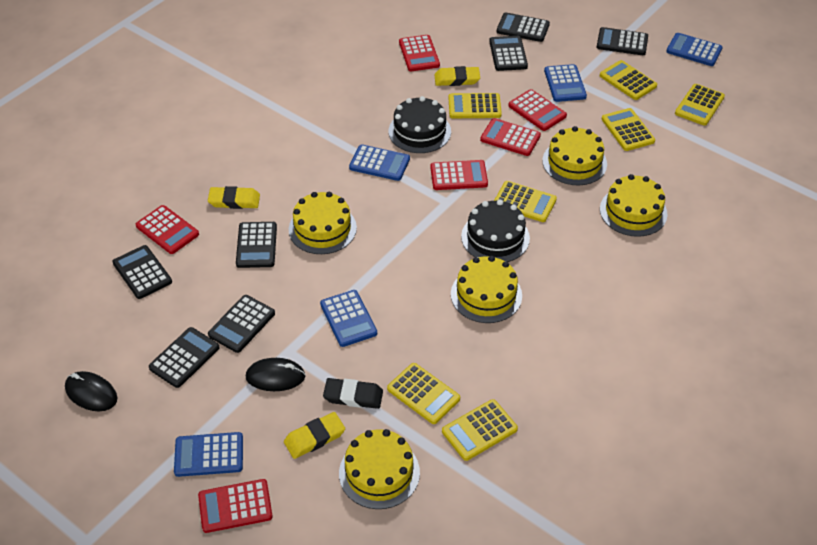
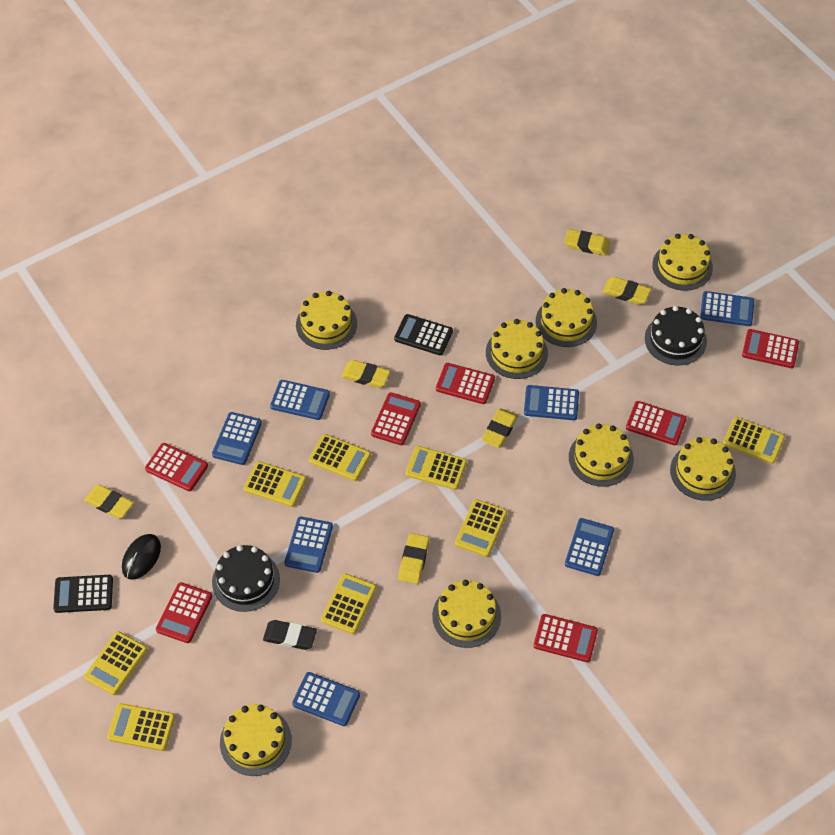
black calculator: [112,245,172,299] [149,327,220,388] [208,295,275,353] [236,222,277,268] [489,36,528,71] [497,13,550,42] [597,27,648,55] = 7 -> [53,575,113,613] [394,314,453,355] = 2
black mouse: [65,371,118,411] [246,358,306,391] = 2 -> [122,534,161,580] = 1
blue calculator: [174,432,243,477] [320,290,377,347] [349,145,410,181] [544,64,587,102] [666,33,723,66] = 5 -> [212,412,262,465] [270,380,330,420] [284,517,333,573] [292,672,360,726] [524,385,579,420] [565,518,614,576] [700,291,754,326] = 7
red calculator: [136,205,199,254] [198,479,273,533] [399,35,440,71] [430,160,488,190] [480,118,541,156] [508,89,567,131] = 6 -> [145,443,208,491] [156,582,212,643] [371,392,421,445] [436,363,495,404] [534,614,598,662] [626,401,687,445] [742,329,799,368] = 7
yellow cake: [289,192,357,254] [339,429,420,509] [451,256,522,323] [542,126,607,185] [600,174,668,237] = 5 -> [220,704,292,776] [296,291,357,350] [432,580,501,648] [486,319,548,379] [536,288,597,347] [569,423,634,487] [652,234,713,291] [670,437,736,501] = 8
yellow calculator: [387,363,460,424] [442,399,518,461] [448,93,502,118] [494,181,557,222] [600,60,657,100] [602,108,655,151] [675,84,725,126] = 7 -> [84,631,147,695] [107,703,175,751] [244,461,306,507] [309,434,371,481] [321,573,376,634] [406,446,467,490] [455,499,507,557] [723,417,785,464] = 8
yellow eraser: [208,186,260,209] [284,412,345,459] [434,66,480,86] = 3 -> [84,485,134,519] [341,360,390,388] [398,533,429,584] [482,409,518,448] [564,229,610,256] [602,277,651,304] = 6

